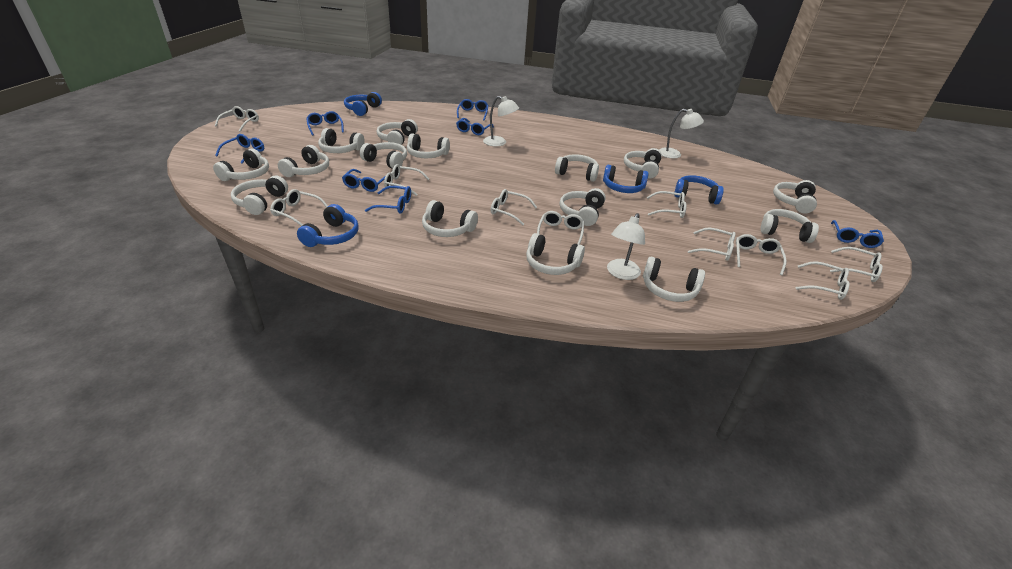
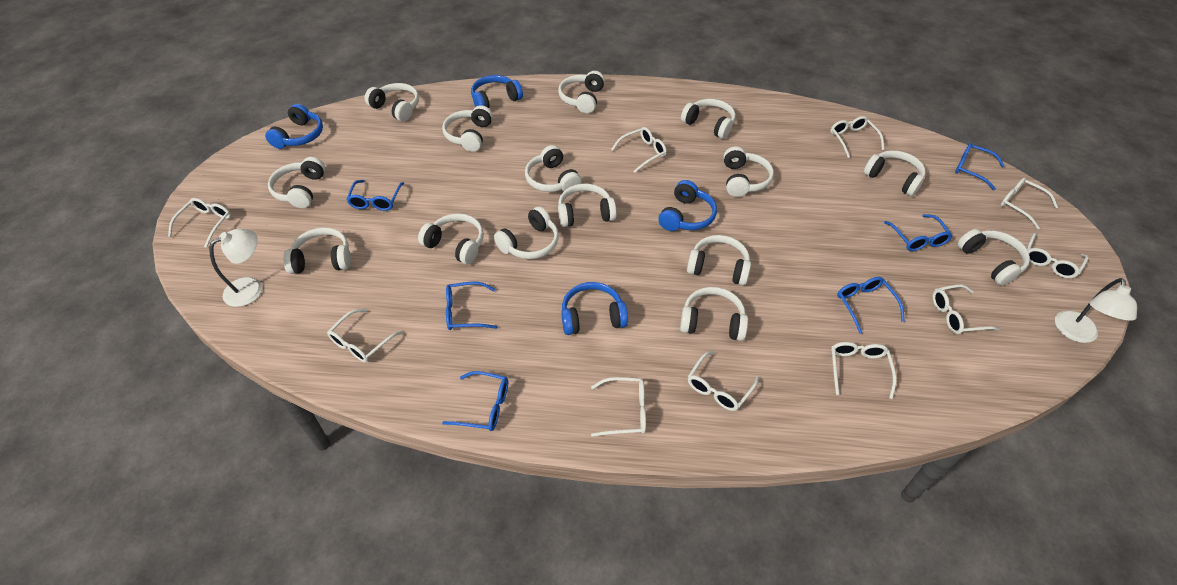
blue glasses: [215,134,264,164] [306,111,344,136] [342,169,385,192] [365,186,411,214] [456,118,494,135] [457,99,488,120] [831,220,884,248] = 7 -> [346,180,404,211] [442,371,508,431] [446,282,497,330] [837,277,905,334] [884,214,952,251] [955,143,1005,190] = 6
white lamp: [483,96,519,146] [607,213,645,280] [659,109,704,159] = 3 -> [209,229,262,307] [1055,278,1137,343] = 2

